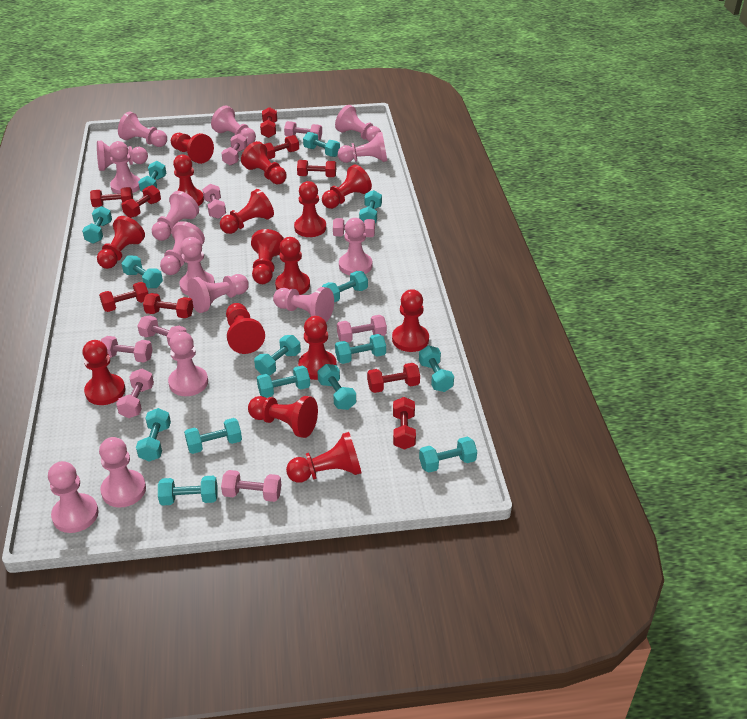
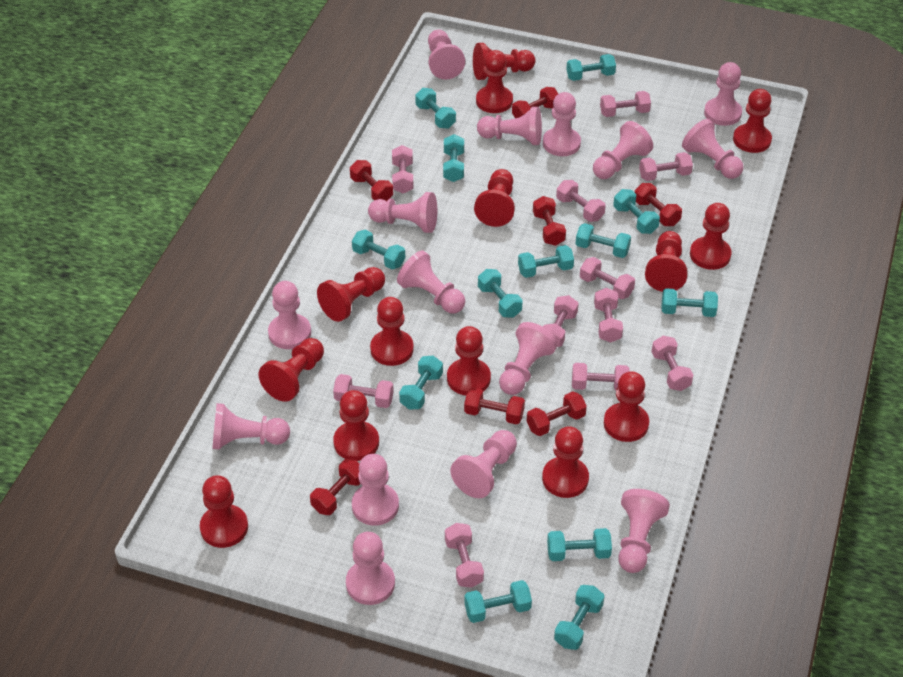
pink dumbbell: [101,336,153,362] [116,369,154,418] [138,316,187,346] [203,184,226,219] [221,134,247,166] [221,470,281,502] [284,121,322,140] [333,218,375,237] [337,315,387,342] = 9 -> [333,374,394,408] [392,145,414,194] [445,523,484,588] [543,295,579,347] [556,180,606,222] [572,363,630,391] [580,257,635,299] [594,288,623,343] [600,91,651,117] [639,152,693,181] [652,336,693,391] = 11
red dumbbell: [90,187,133,207] [99,282,149,312] [122,185,161,218] [143,293,193,318] [260,107,277,138] [264,135,299,159] [297,160,336,177] [367,363,420,393] [393,397,416,450] = 9 -> [310,459,360,515] [350,160,393,201] [464,387,525,425] [512,87,558,118] [527,391,587,436] [533,196,566,246] [635,183,682,226] = 7
red pawn: [82,340,125,405] [97,216,145,269] [171,133,214,164] [173,154,204,206] [220,189,274,234] [226,303,265,354] [241,141,287,184] [248,396,318,438] [251,229,284,284] [275,237,310,295] [286,432,362,483] [294,181,326,237] [298,316,337,380] [322,165,372,209] [392,289,429,352] = 15 -> [200,475,248,548] [259,338,324,402] [317,267,385,322] [333,390,379,461] [370,297,414,366] [447,326,491,395] [473,43,536,80] [474,169,515,227] [476,50,513,113] [542,426,589,498] [604,371,649,442] [645,231,688,292] [690,203,732,270] [733,89,772,153] = 14
turquoise dumbbell: [82,206,112,244] [121,255,163,288] [136,408,171,462] [138,161,166,192] [158,476,218,506] [184,418,242,454] [254,335,301,375] [257,366,310,398] [303,132,340,157] [317,364,356,410] [322,271,368,302] [335,334,386,364] [359,190,382,223] [419,345,454,392] [419,437,477,473] = 15 -> [352,230,405,269] [399,356,443,410] [415,88,456,129] [443,134,464,182] [464,580,532,623] [478,269,523,318] [518,245,574,278] [547,528,612,561] [554,585,604,650] [566,54,616,81] [576,223,631,258] [613,189,660,234] [661,288,718,317] = 13

